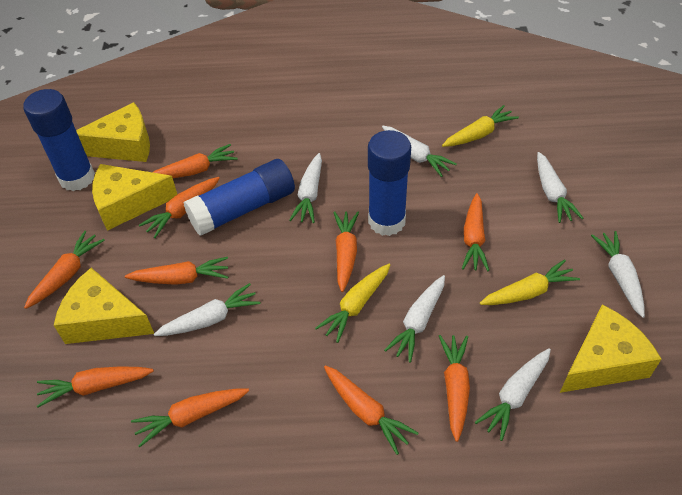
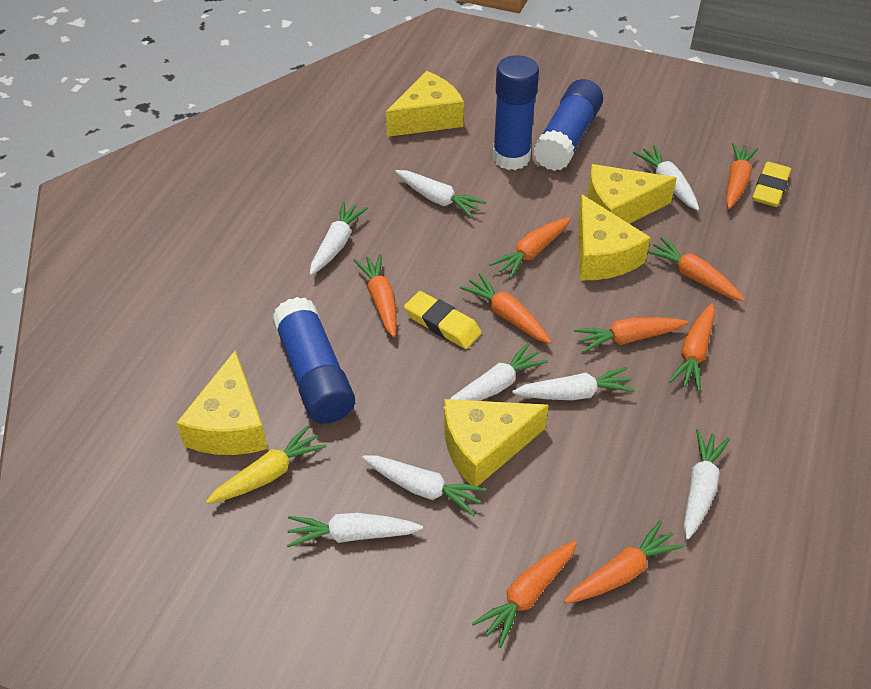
orange carrot: [24,231,105,309] [37,366,154,408] [125,257,228,285] [131,389,249,448] [139,177,220,238] [153,144,238,178] [324,365,418,455] [333,211,359,292] [439,335,470,442] [462,193,489,271] = 10 -> [353,254,397,337] [460,273,551,344] [472,541,577,648] [489,217,571,279] [564,520,684,604] [574,317,689,353] [647,237,745,301] [669,303,715,392] [726,143,758,209] = 9
white carrot: [154,283,260,336] [289,153,322,223] [382,126,457,177] [384,275,445,363] [475,348,551,441] [537,152,584,223] [591,231,645,318] = 7 -> [287,513,423,547] [310,201,368,275] [362,455,487,516] [395,170,486,218] [443,343,548,409] [512,367,635,400] [633,145,699,211] [684,429,730,539] = 8
yellow carrot: [315,264,390,343] [442,105,519,147] [480,259,580,305] = 3 -> [206,425,326,504] = 1
yellow cheese: [54,268,154,344] [76,102,150,162] [92,164,177,231] [560,305,661,393] = 4 -> [177,350,268,455] [386,71,464,137] [444,399,549,486] [578,194,651,280] [587,164,677,224] = 5
yellow eraser: none = 0 -> [404,291,482,349] [752,162,791,207] = 2

